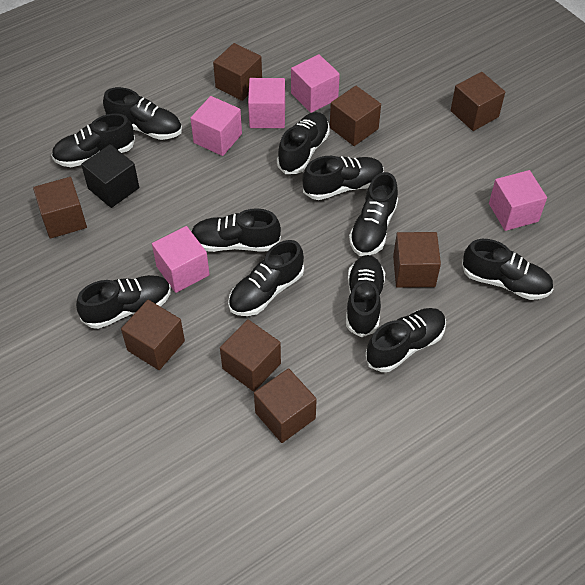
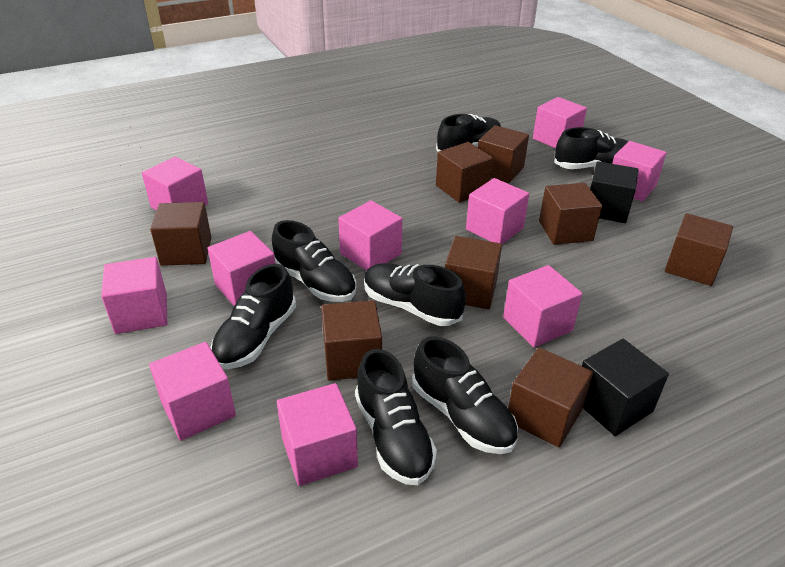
black cube: [81,144,139,208] = 1 -> [582,339,669,436] [590,161,639,223] = 2
black shoe: [51,113,135,167] [76,275,171,329] [103,87,182,140] [191,208,281,252] [228,240,304,316] [277,112,330,174] [302,156,384,200] [346,255,385,337] [349,172,398,256] [365,308,446,372] [462,239,553,300] = 11 -> [210,264,296,369] [272,220,357,302] [355,349,437,485] [364,263,466,326] [412,336,518,454] [436,114,501,152] [554,127,628,169] = 7
pink cube: [152,226,210,293] [190,96,242,156] [248,78,285,128] [291,54,340,113] [489,170,547,231] = 5 -> [101,257,167,334] [142,157,208,211] [149,342,236,441] [207,231,275,306] [277,383,358,486] [338,200,403,271] [466,178,529,244] [503,265,582,348] [533,97,587,148] [612,141,667,202] = 10

